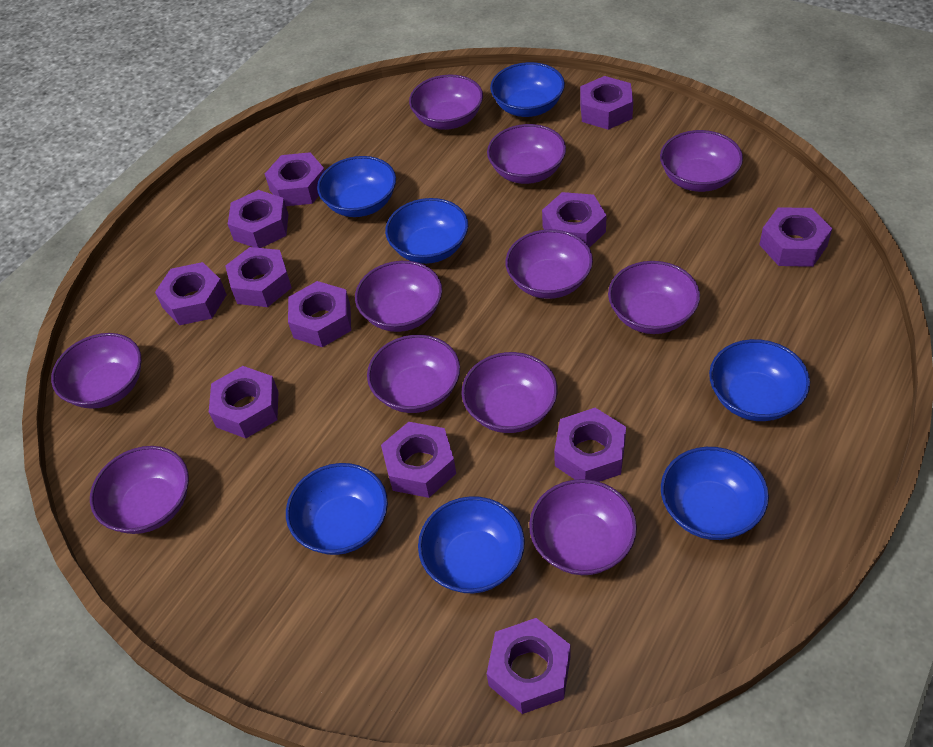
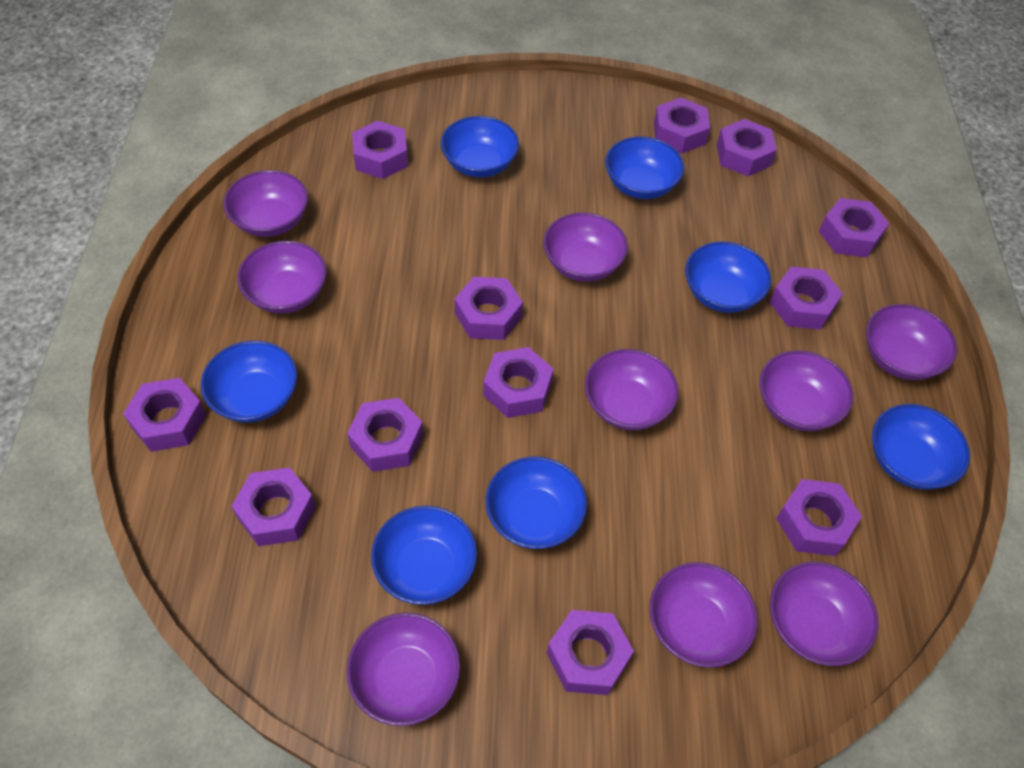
purple bowl: [51,333,142,409] [90,446,189,534] [355,261,442,332] [367,335,460,413] [409,75,483,130] [462,352,558,433] [487,124,566,184] [505,229,593,299] [529,479,637,575] [608,261,700,334] [660,130,743,192] = 11 -> [224,170,308,237] [237,241,327,313] [347,613,460,726] [543,212,628,282] [585,349,678,430] [649,562,758,668] [759,350,853,431] [770,562,878,666] [866,304,957,380] = 9

